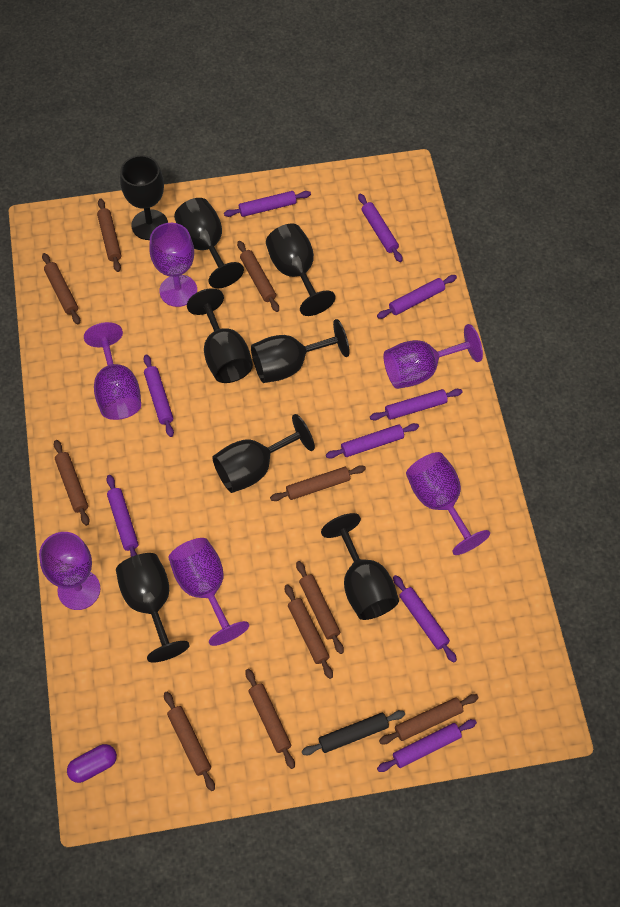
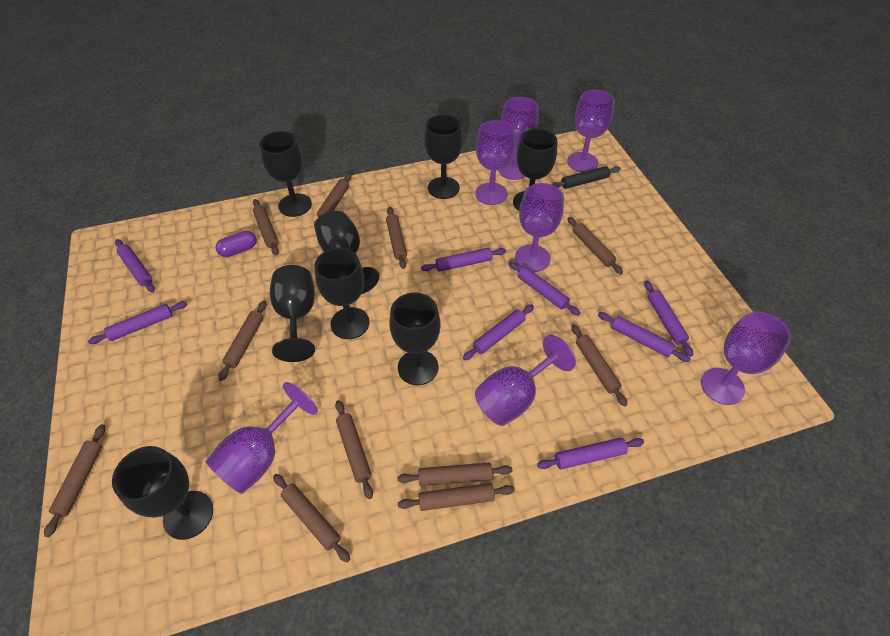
brown rolling pin: [42,253,80,325] [54,440,90,526] [97,198,121,272] [164,692,215,791] [237,241,279,312] [245,669,295,769] [270,465,366,501] [285,584,333,679] [296,561,344,654] [379,694,479,744] = 10 -> [44,424,105,537] [218,301,266,381] [253,199,279,255] [273,474,350,562] [314,173,351,227] [335,400,373,499] [386,207,407,269] [398,463,512,486] [398,483,515,511] [567,217,623,274] [571,324,627,406] = 11
purple goblet: [39,532,101,610] [84,322,141,420] [149,223,197,307] [168,538,249,646] [383,324,483,389] [406,452,490,555] = 6 -> [206,382,318,494] [475,120,515,205] [475,335,576,426] [498,97,539,180] [515,183,564,272] [567,90,615,172] [701,312,791,405] = 7
purple rolling pin: [106,475,139,557] [143,354,174,437] [224,191,311,217] [326,423,419,459] [358,194,402,262] [370,389,462,420] [377,275,457,319] [377,719,477,772] [393,575,457,662] = 9 -> [88,301,188,344] [115,239,155,292] [421,248,506,272] [463,304,534,360] [508,261,580,316] [537,438,644,469] [598,312,690,362] [644,281,693,357] = 8

